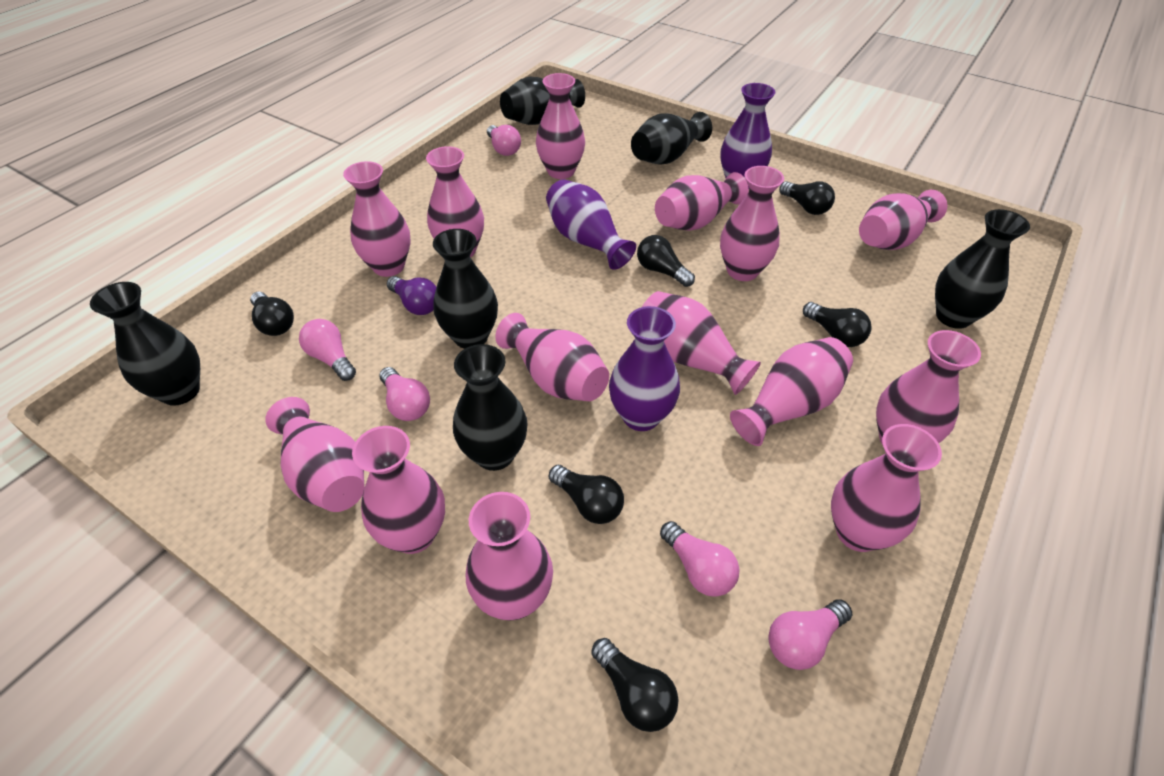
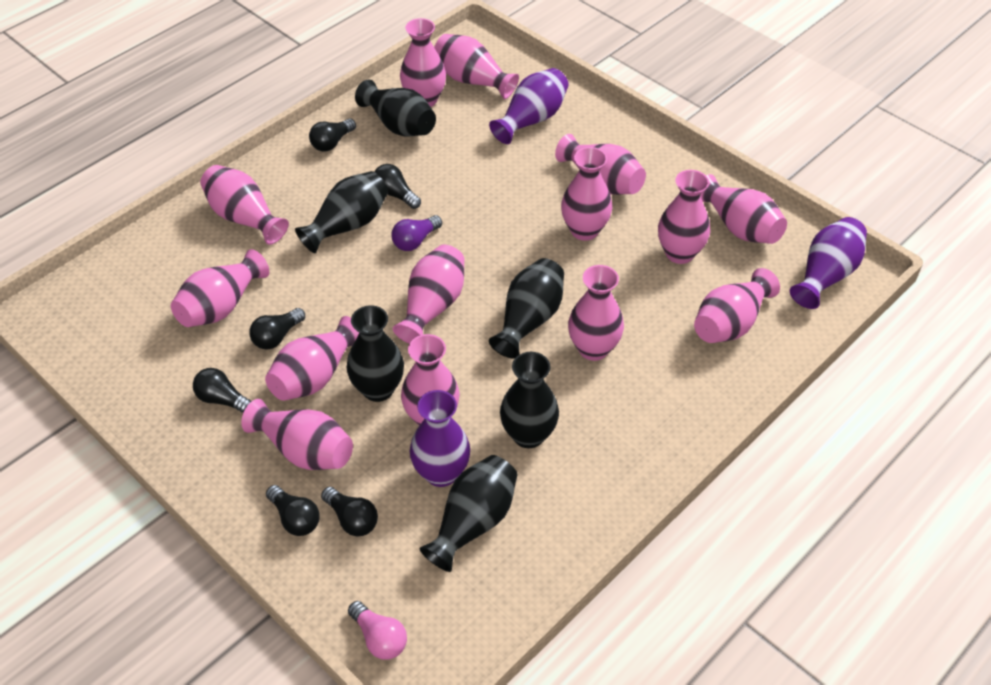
pink light bulb: [299,319,356,381] [379,367,430,421] [487,125,521,156] [660,521,739,597] [768,599,852,670] = 5 -> [348,601,407,660] = 1

